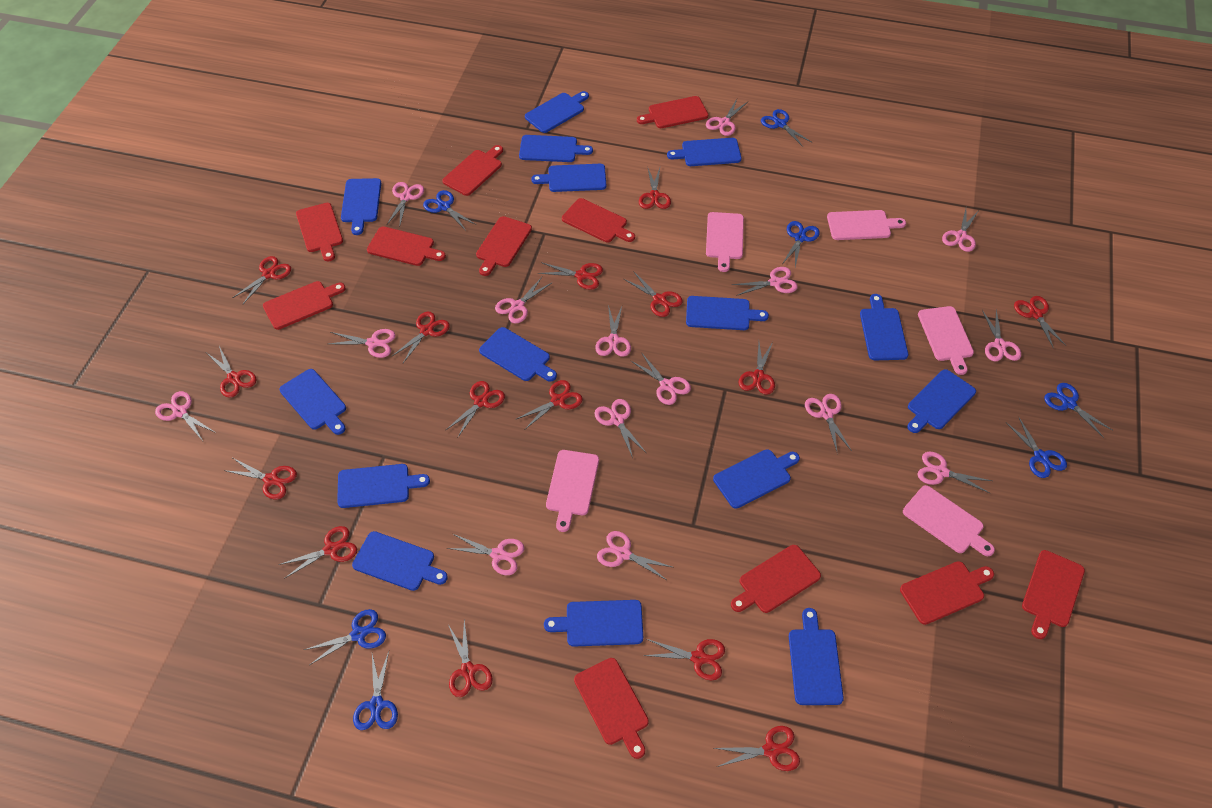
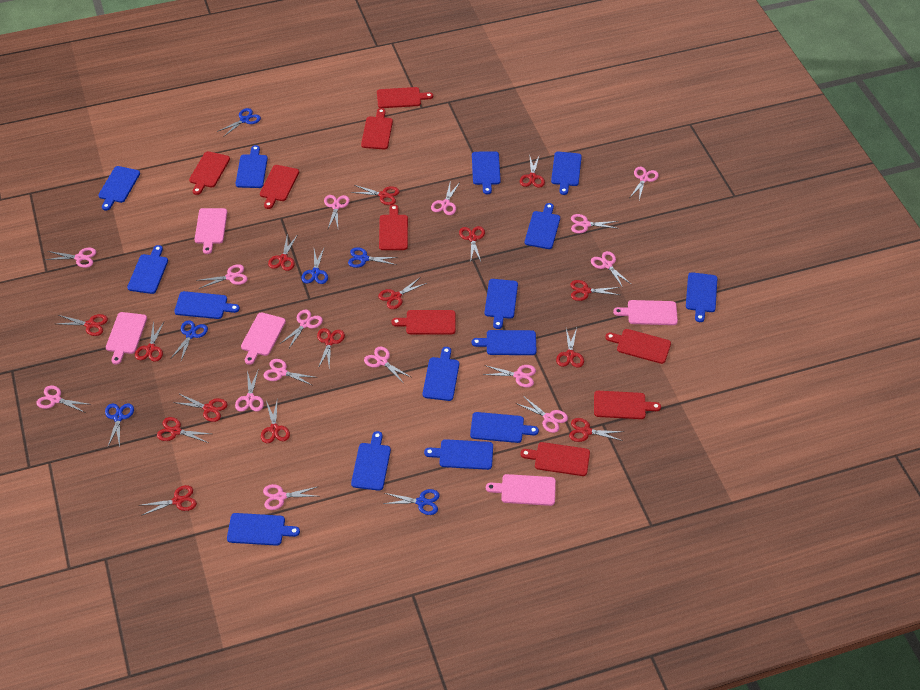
blue scissors: [304,609,386,665] [353,652,398,730] [423,190,476,231] [761,109,811,147] [782,221,820,267] [1006,416,1067,478] [1044,383,1112,438] = 7 -> [105,403,134,447] [170,320,208,361] [217,108,261,137] [301,248,328,284] [348,247,398,268] [383,489,440,515] = 6
red cutting board: [263,281,346,330] [296,203,343,261] [367,226,446,266] [442,145,503,196] [476,216,532,276] [562,198,635,242] [574,658,649,759] [637,96,708,128] [731,545,821,613] [900,561,994,625] [1022,550,1085,639] = 11 -> [189,151,230,195] [260,165,299,209] [361,108,393,149] [377,87,433,108] [379,205,408,250] [391,310,455,335] [520,442,590,476] [594,391,661,419] [605,329,671,364] = 9

